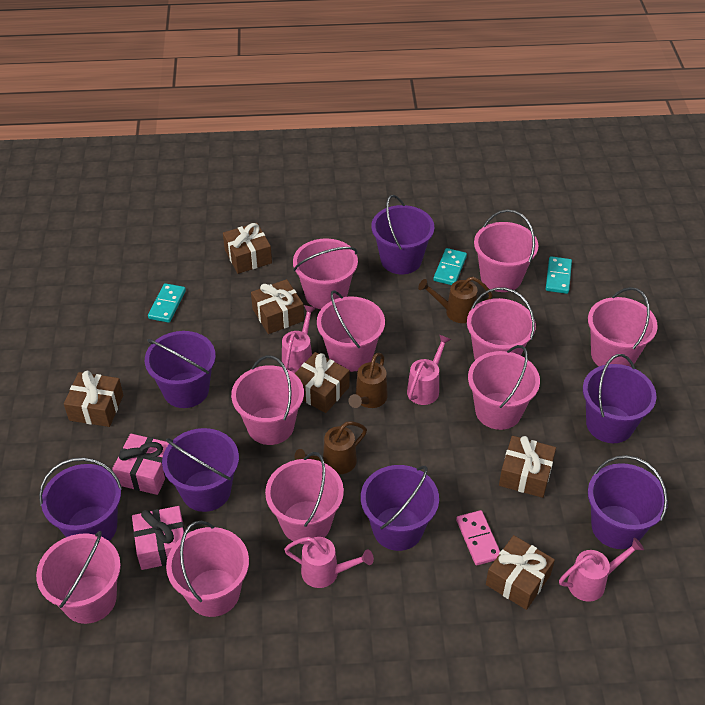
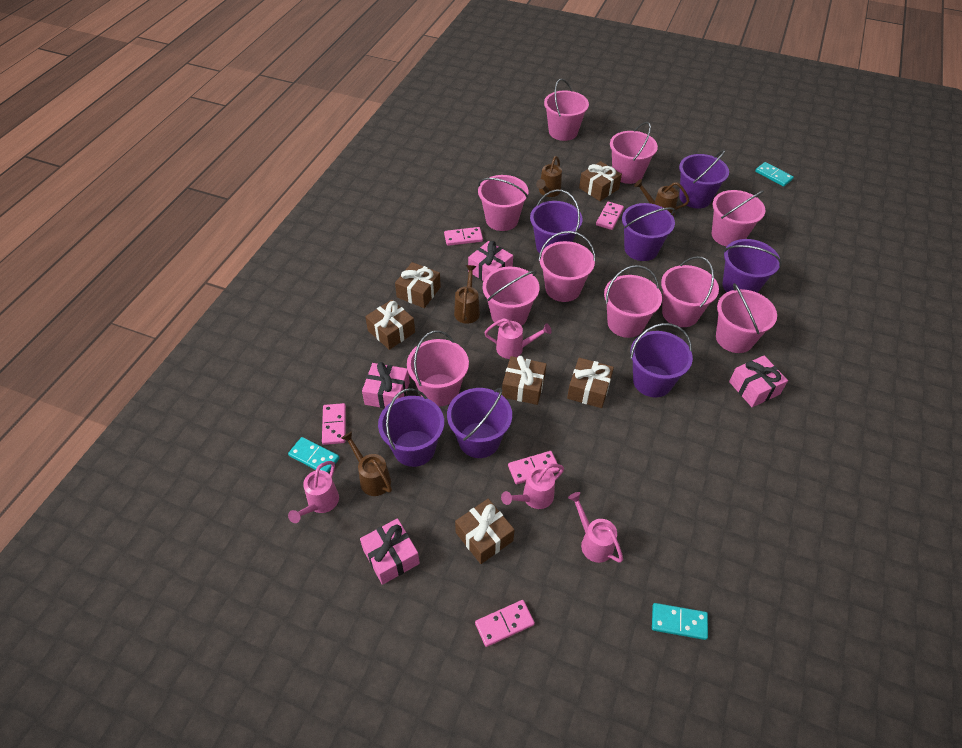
brown watering can: [295,421,367,474] [348,353,388,408] [418,277,493,323] = 3 -> [341,432,392,496] [454,265,480,324] [536,156,562,197] [634,179,689,216] = 4
pink domino: [456,510,500,565] = 1 -> [322,403,346,445] [444,227,483,246] [475,600,535,647] [508,451,560,484] [596,202,624,230] = 5
pink gift: [112,434,169,495] [132,506,185,570] = 2 -> [360,518,420,585] [362,362,410,408] [468,241,513,281] [729,356,788,407] = 4

